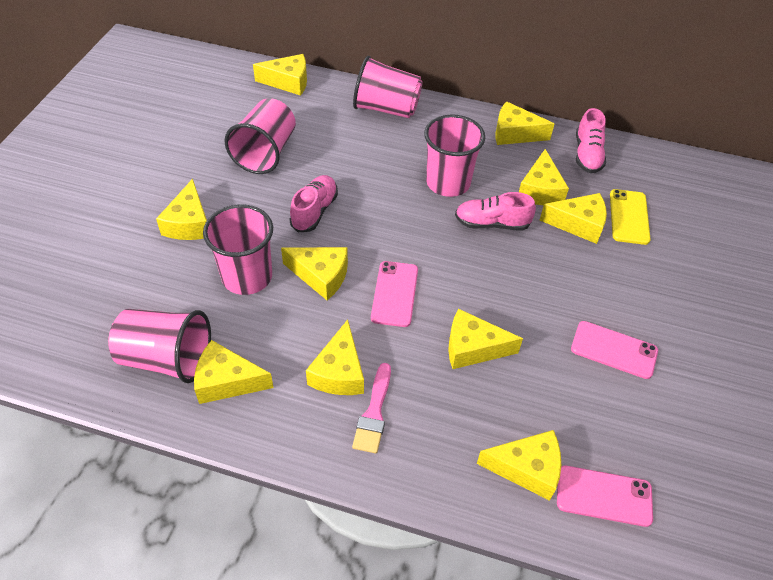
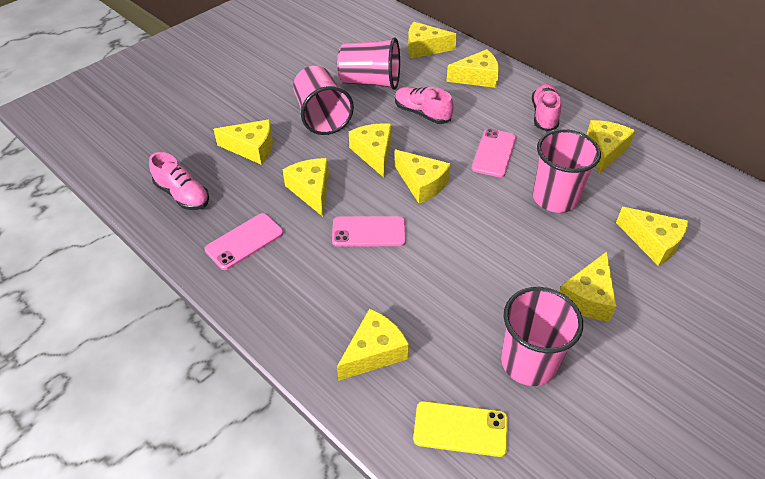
pink brush: [352,363,391,454] = 1 -> none = 0
pink cup: [108,309,211,383] [203,204,273,295] [225,98,296,174] [353,55,423,118] [424,114,485,197] = 5 -> [293,66,354,135] [337,37,400,90] [501,287,583,386] [533,129,601,213] = 4

